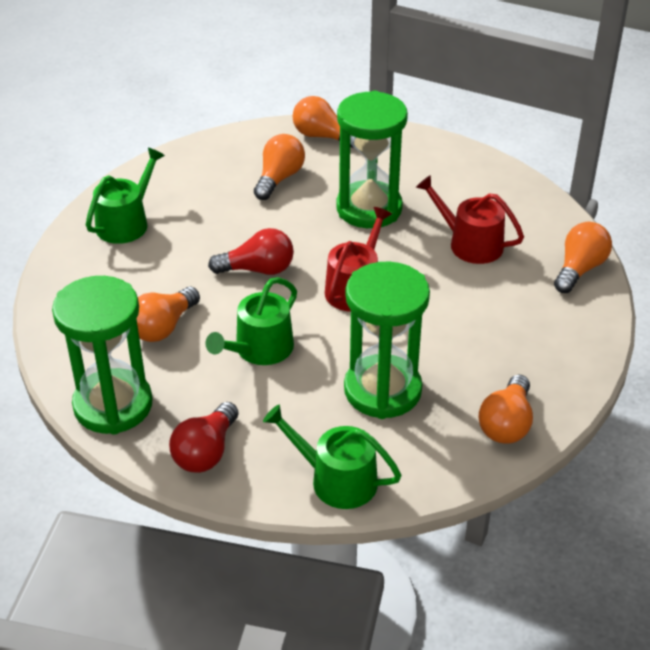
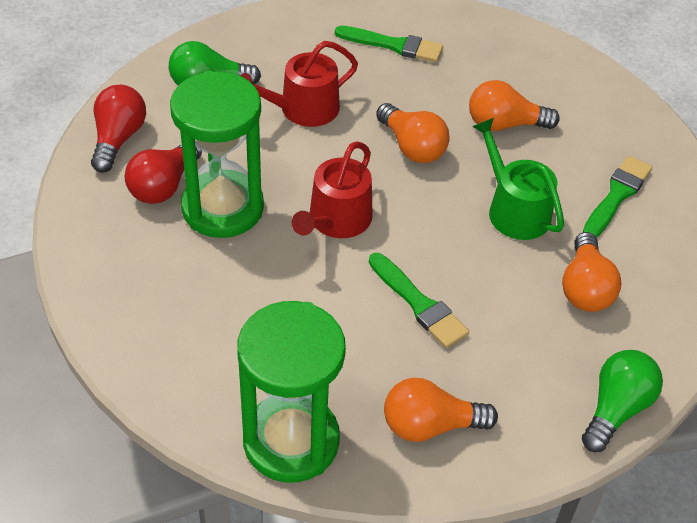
green brush: none = 0 -> [335,26,443,62] [369,253,469,348] [583,156,652,238] = 3
green hourglass: [52,276,153,434] [336,91,408,228] [344,261,430,419] = 3 -> [170,71,264,238] [237,301,346,483] = 2
green light bulb: none = 0 -> [169,41,261,85] [582,350,663,452] = 2
green watering can: [86,148,165,244] [206,277,297,365] [263,405,402,509] = 3 -> [472,118,564,240] = 1
orange light bulb: [137,287,200,342] [254,134,305,200] [293,96,354,148] [479,375,533,444] [554,222,612,293] = 5 -> [376,103,450,163] [384,378,498,442] [469,80,560,131] [562,232,621,312] = 4

